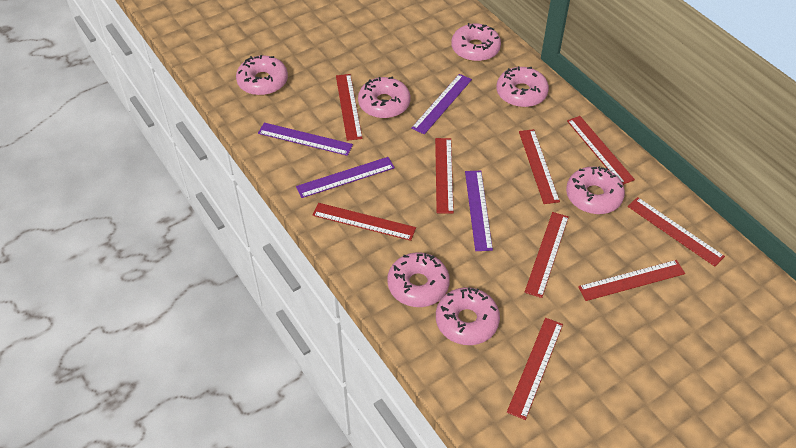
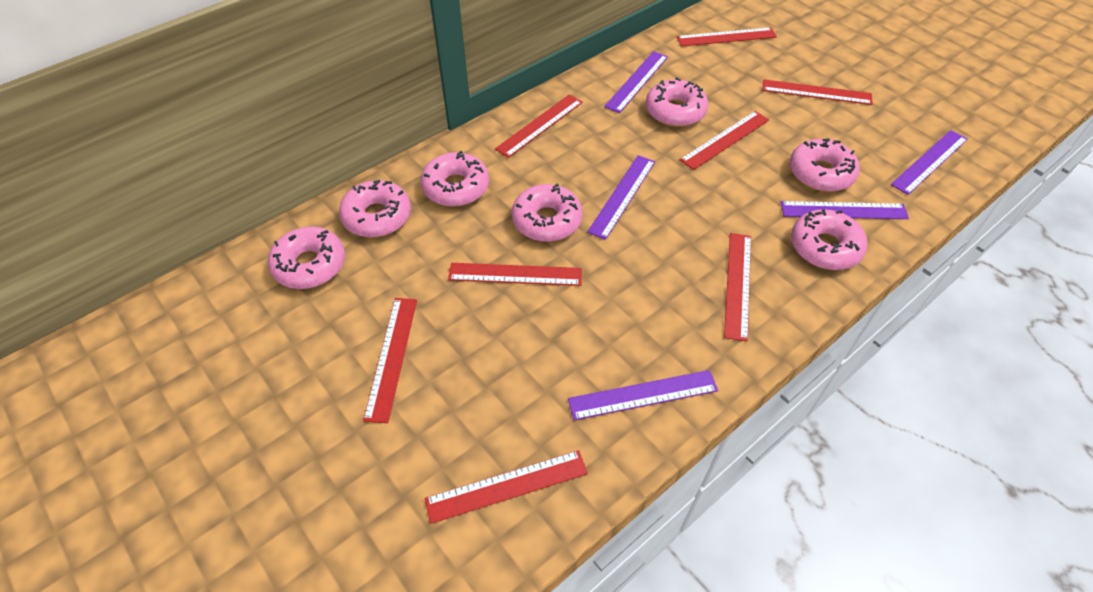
purple ruler: [258,123,353,156] [296,157,395,198] [411,74,472,135] [465,171,493,251] = 4 -> [568,370,718,420] [587,155,655,240] [604,51,668,113] [780,201,909,219] [891,130,968,195] = 5
red ruler: [313,203,416,241] [336,74,363,141] [435,138,454,214] [507,318,563,420] [519,129,560,204] [524,212,569,298] [567,116,635,185] [578,260,685,301] [628,197,725,267] = 9 -> [363,298,417,423] [425,450,588,524] [448,263,582,286] [495,94,583,158] [677,27,777,46] [680,111,769,170] [724,233,751,342] [763,79,873,105] = 8

